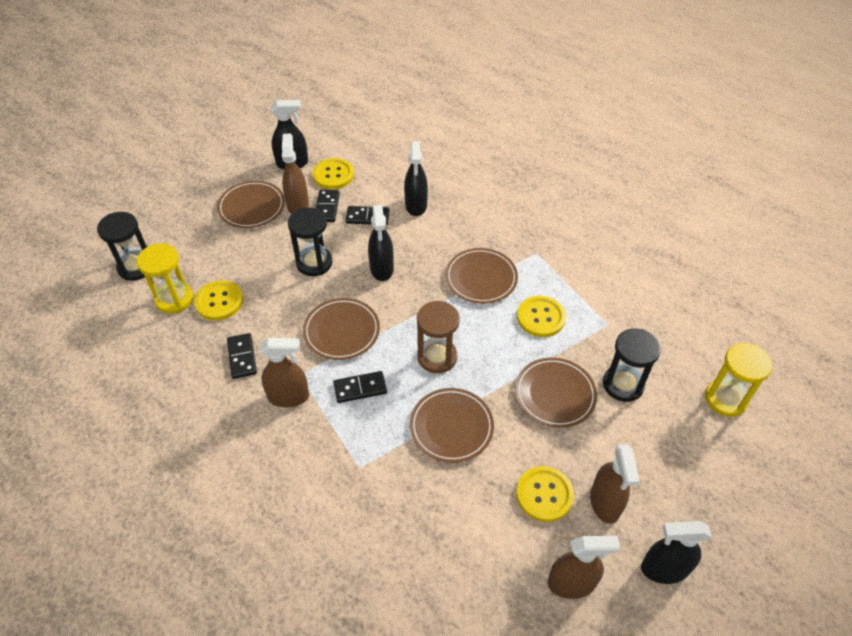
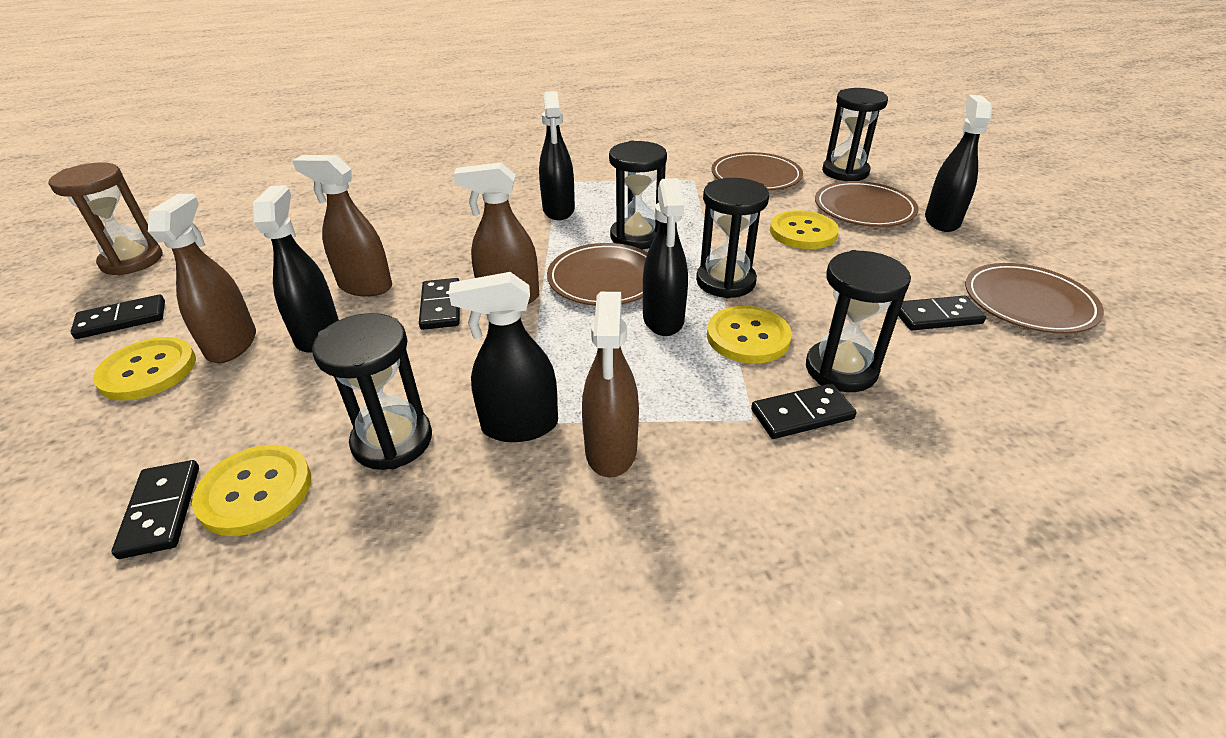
black domino: [227,333,257,379] [316,190,340,222] [333,371,387,403] [346,206,389,225] = 4 -> [70,295,165,339] [111,460,199,559] [419,278,460,330] [751,383,857,439] [898,296,986,330] = 5
black hourglass: [97,212,147,281] [288,208,333,276] [603,328,661,402] = 3 -> [312,313,432,470] [609,141,667,249] [696,178,769,298] [806,250,911,392] [822,88,888,181] = 5
black spray bottle: [271,100,308,169] [368,205,394,281] [404,141,428,216] [641,521,712,584] = 4 -> [253,185,339,353] [449,272,558,442] [539,91,575,220] [643,178,688,336] [925,95,992,232] = 5
brown plate: [217,181,285,228] [303,298,380,360] [410,388,494,463] [445,248,518,304] [515,357,597,428] = 5 -> [547,243,648,306] [711,152,803,191] [815,181,919,227] [965,263,1104,333] = 4
yellow hourglass: [137,243,193,314] [705,343,772,417] = 2 -> none = 0

